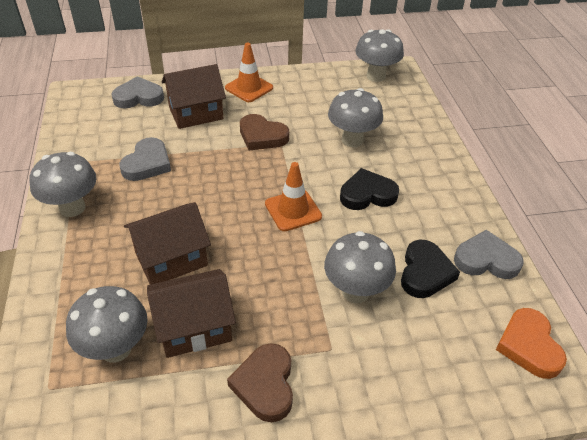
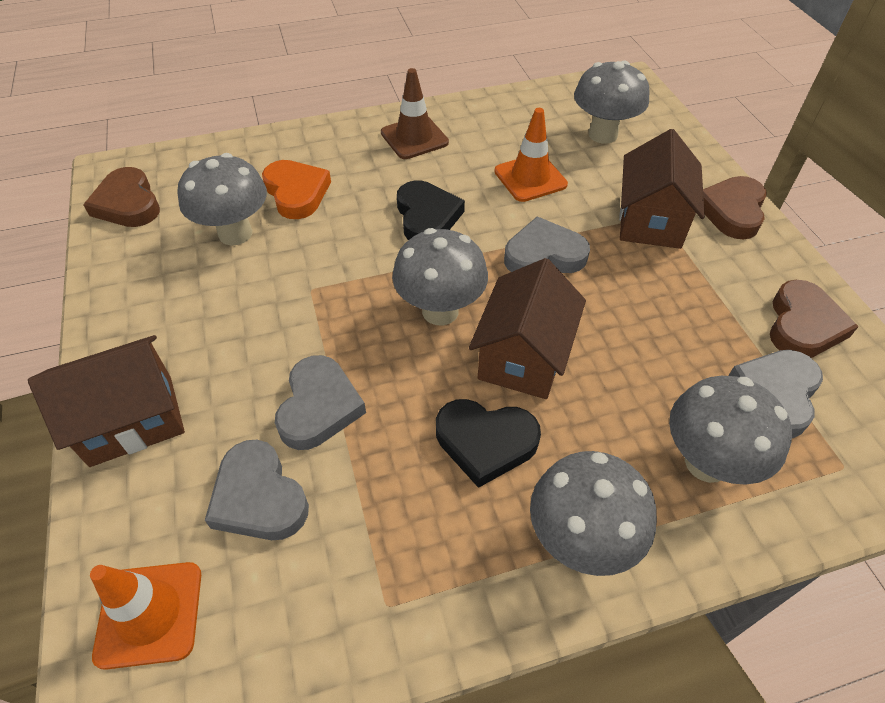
brown heart: [227,343,293,422] [240,114,289,150] = 2 -> [83,167,160,227] [703,176,767,239] [770,280,859,358] = 3
brown traffic cone: none = 0 -> [381,68,449,159] = 1
grey heart: [111,76,164,108] [119,137,171,181] [454,230,524,279] = 3 -> [205,440,309,540] [275,355,366,450] [504,217,590,273] [728,350,823,438] = 4

